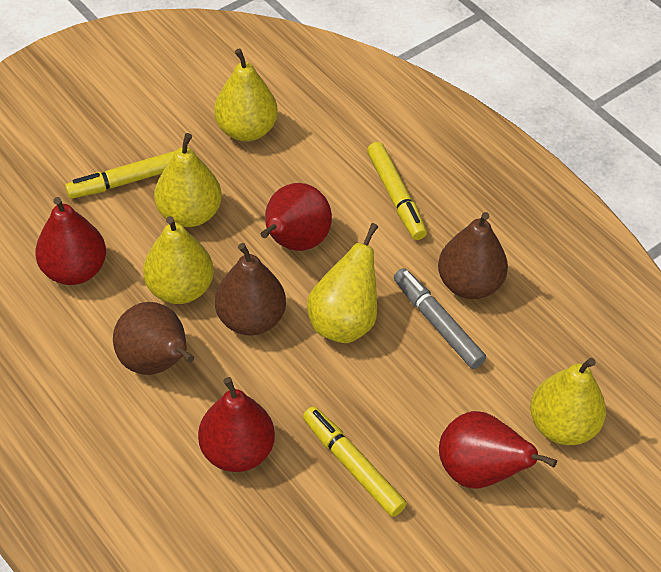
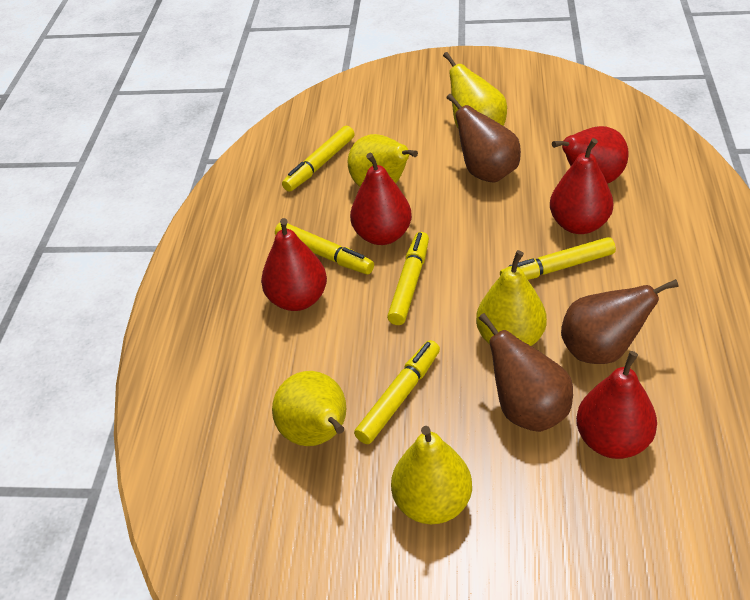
grey marker: [394,268,486,369] = 1 -> none = 0
red pear: [35,197,106,285] [198,377,275,472] [261,183,332,251] [439,411,557,488] = 4 -> [261,218,327,311] [350,153,412,245] [550,138,614,234] [552,126,629,184] [576,351,657,459] = 5
yellow marker: [65,151,175,199] [303,406,407,517] [367,142,427,240] = 3 -> [275,223,374,274] [282,126,355,192] [354,340,440,444] [387,232,429,325] [500,237,616,280] = 5

